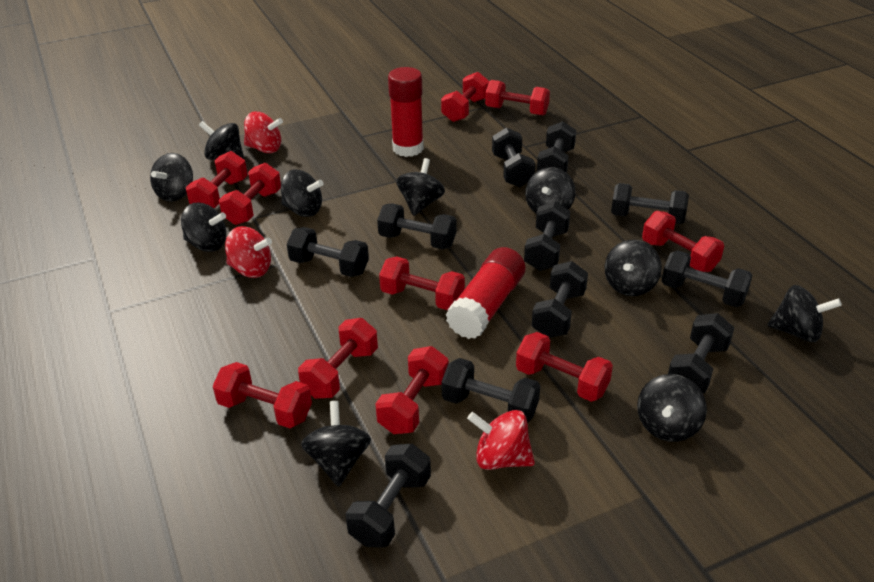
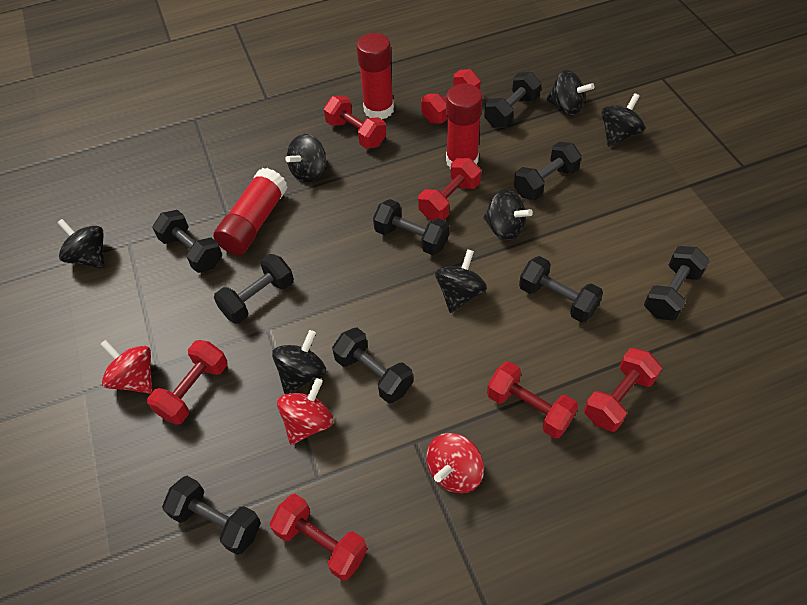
black dumbbell: [287,227,369,277] [345,444,431,548] [377,203,456,249] [441,358,540,423] [492,127,535,187] [524,201,570,271] [532,261,588,338] [537,121,576,173] [611,183,689,224] [662,251,753,307] [668,313,734,393] = 11 -> [152,210,222,273] [162,476,261,555] [214,254,294,324] [332,328,413,403] [373,199,449,255] [484,72,541,128] [514,142,582,200] [519,256,603,323] [644,246,710,321] = 9
black spinning top: [150,153,193,202] [181,203,227,252] [199,121,244,160] [281,170,324,217] [301,401,371,487] [396,158,445,216] [525,167,576,214] [604,240,662,296] [637,374,707,442] [767,285,842,342] = 10 -> [57,219,105,269] [272,330,326,394] [285,134,326,182] [435,249,487,313] [483,189,533,241] [546,70,595,115] [602,93,645,147] = 7
red dumbbell: [186,151,248,208] [213,362,312,428] [219,163,281,225] [298,318,378,399] [375,346,449,434] [379,256,465,310] [441,72,489,122] [485,80,550,115] [516,332,613,402] [642,211,724,272] = 10 -> [147,340,228,425] [270,494,367,581] [324,95,386,149] [418,158,481,220] [421,69,481,123] [487,361,578,438] [584,348,662,432] = 7
red glue stick: [388,67,424,157] [446,247,525,339] = 2 -> [213,168,288,255] [357,33,394,119] [446,84,483,169] = 3

